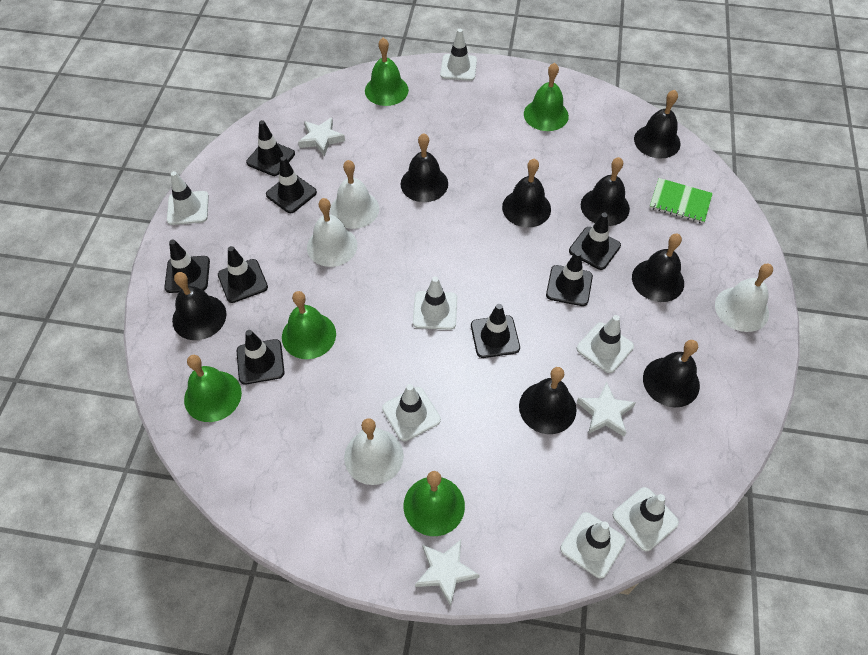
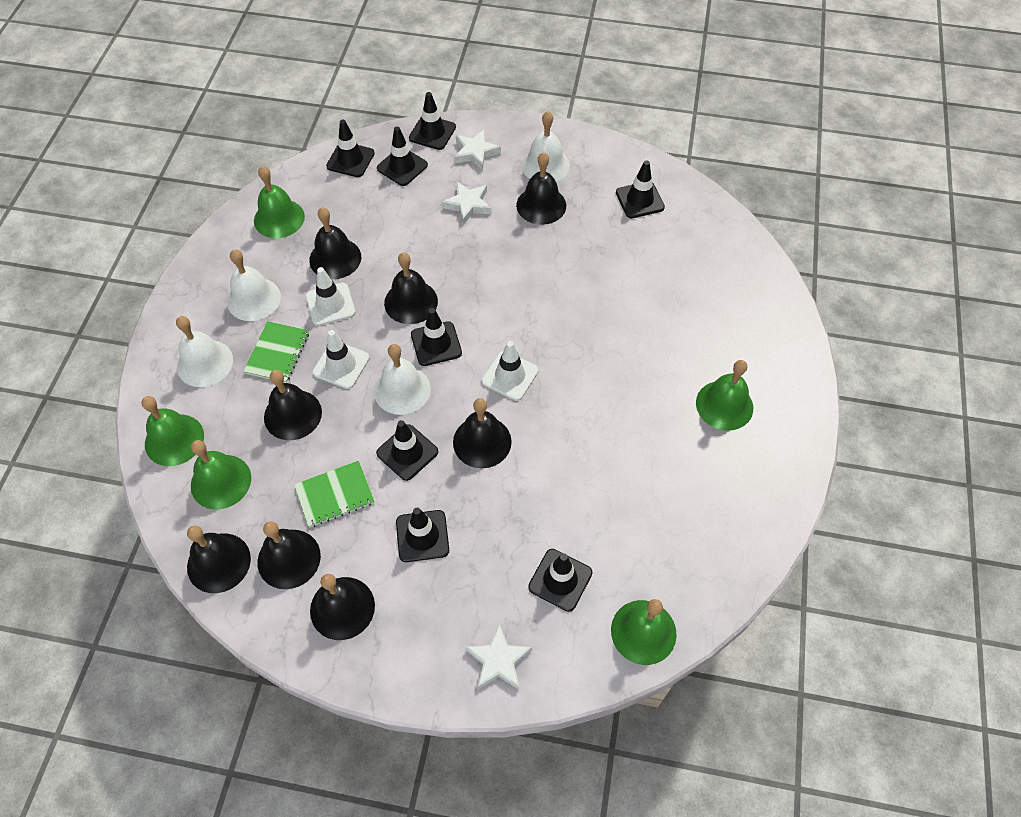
green notebook: [649,178,713,224] = 1 -> [243,321,309,383] [294,461,374,528] = 2
white traffic cone: [167,171,209,225] [382,384,441,441] [413,277,457,330] [440,29,477,81] [560,512,626,578] [577,315,634,373] [613,487,679,551] = 7 -> [306,267,356,326] [313,330,370,389] [482,341,539,401] = 3

